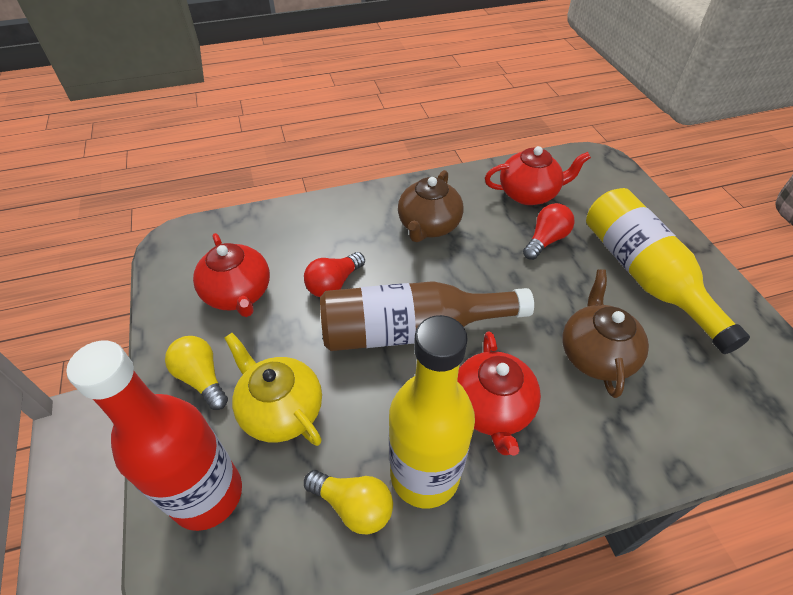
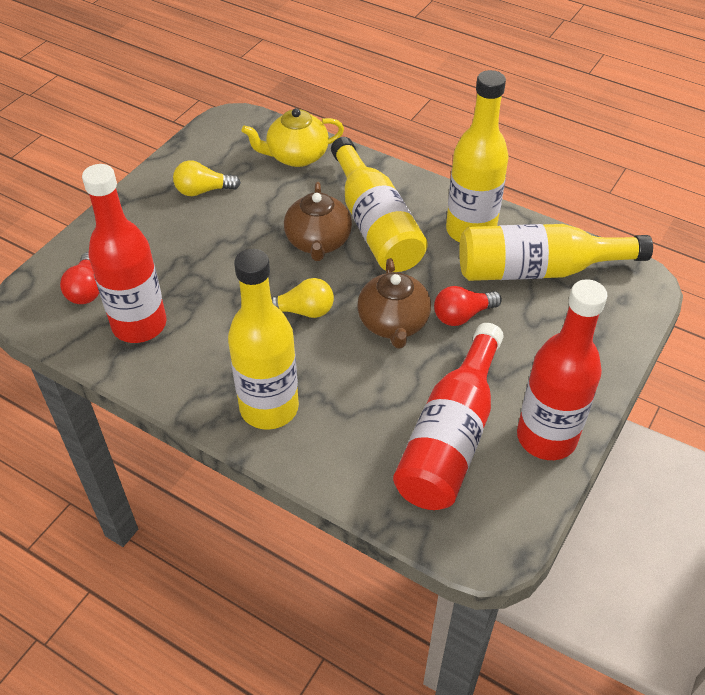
brown bottle: [320,281,534,351] = 1 -> none = 0
red bottle: [66,340,242,531] = 1 -> [82,164,167,343] [393,323,504,510] [517,279,607,460] = 3
red teapot: [193,233,270,317] [457,331,541,455] [485,146,591,205] = 3 -> none = 0
yellow bottle: [389,315,475,509] [586,188,750,354] = 2 -> [228,249,299,430] [331,137,428,272] [446,70,509,242] [459,224,653,281] = 4

